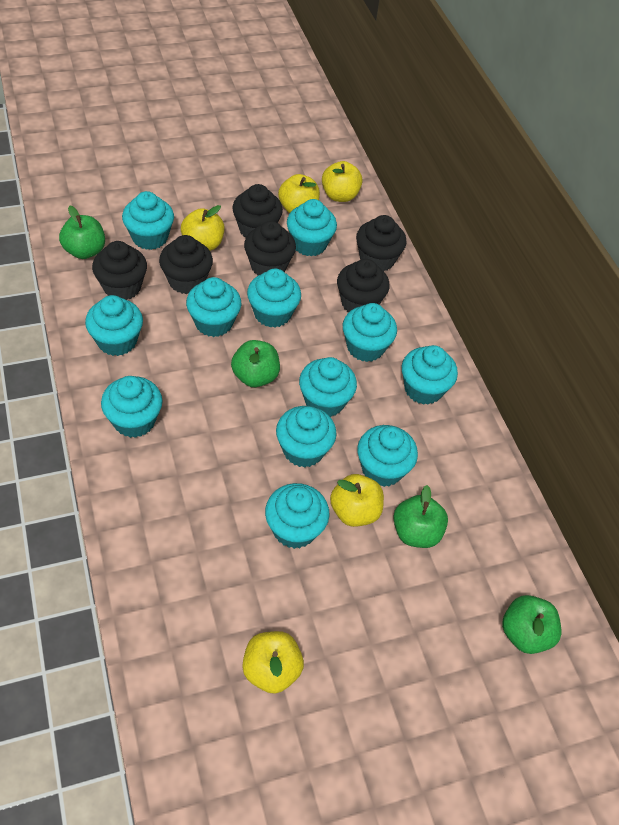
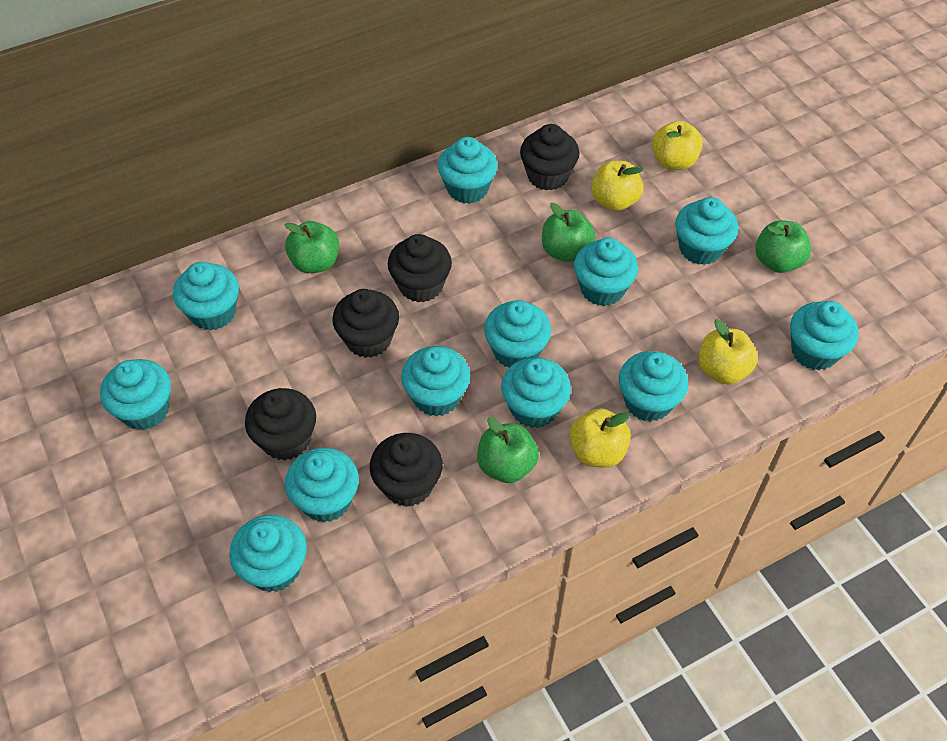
black cupcake: [92,241,147,300] [159,235,213,294] [232,184,283,237] [244,221,296,276] [337,259,389,312] [356,215,407,271] = 6 -> [245,388,316,460] [332,289,399,358] [369,433,443,507] [388,234,452,302] [520,124,579,191] = 5
yellow apple: [181,205,225,251] [242,631,304,694] [278,174,320,213] [322,161,363,202] [330,474,384,527] = 5 -> [569,408,631,468] [591,161,643,211] [652,121,703,170] [698,319,758,384] = 4

